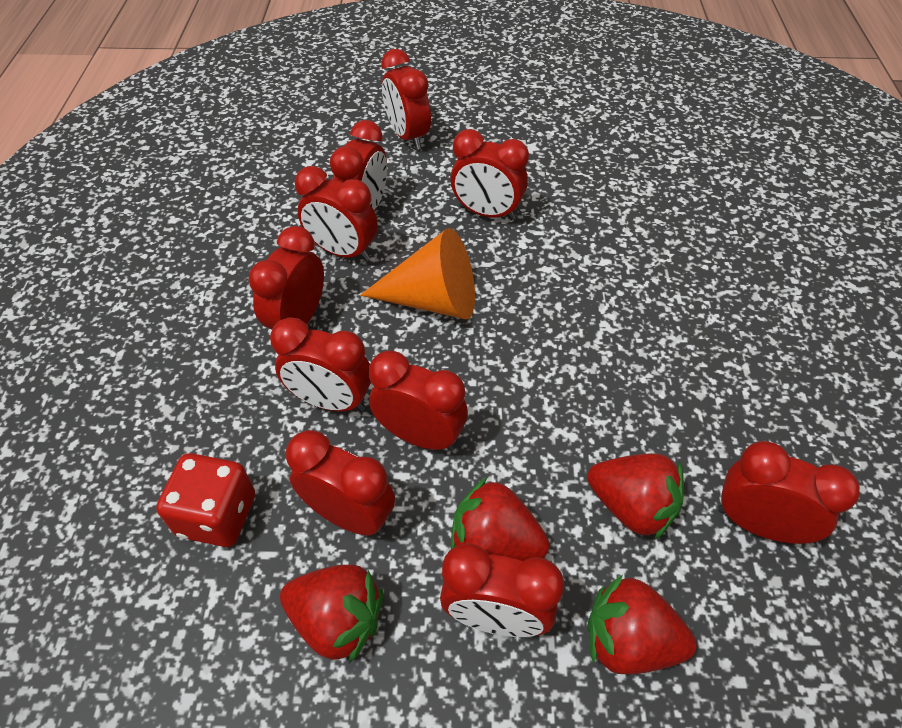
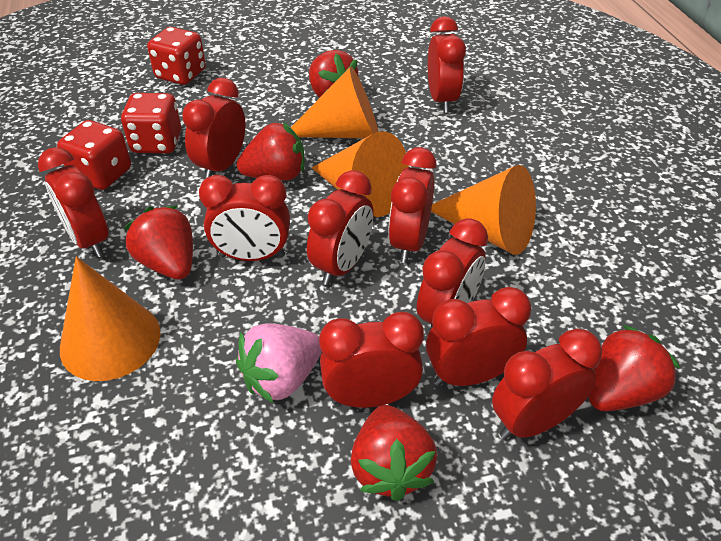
orange cone: [360,228,475,319] = 1 -> [60,257,161,381] [291,66,378,138] [312,131,409,217] [431,165,536,255] = 4
pink strawberry: none = 0 -> [236,323,322,403] = 1
red dice: [156,453,255,547] = 1 -> [57,120,131,190] [121,93,181,153] [147,27,206,85] = 3
red strawberry: [280,565,383,663] [451,477,550,561] [587,453,684,540] [587,574,697,674] = 4 -> [123,205,193,279] [237,122,304,181] [309,50,358,98] [351,405,437,501] [589,324,680,411] = 5

